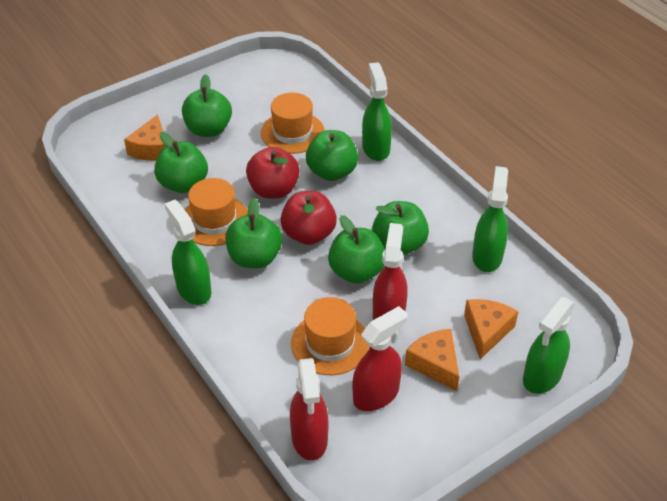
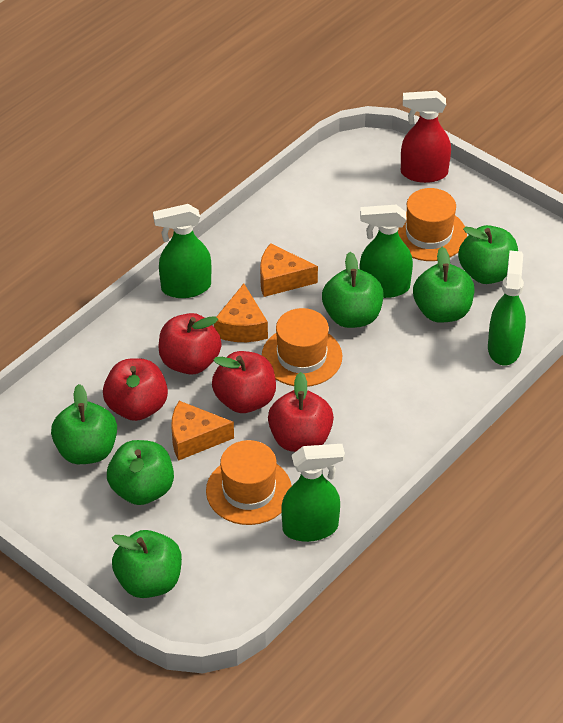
red apple: [246,147,300,199] [281,191,337,245] = 2 -> [103,358,168,421] [158,313,222,375] [212,351,276,413] [268,372,334,452] = 4
red spray bottle: [290,358,328,461] [352,306,407,411] [373,223,408,320] = 3 -> [401,91,451,183] = 1

